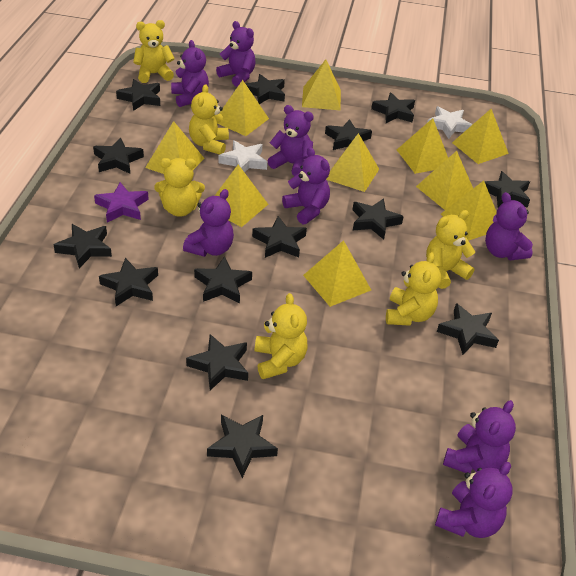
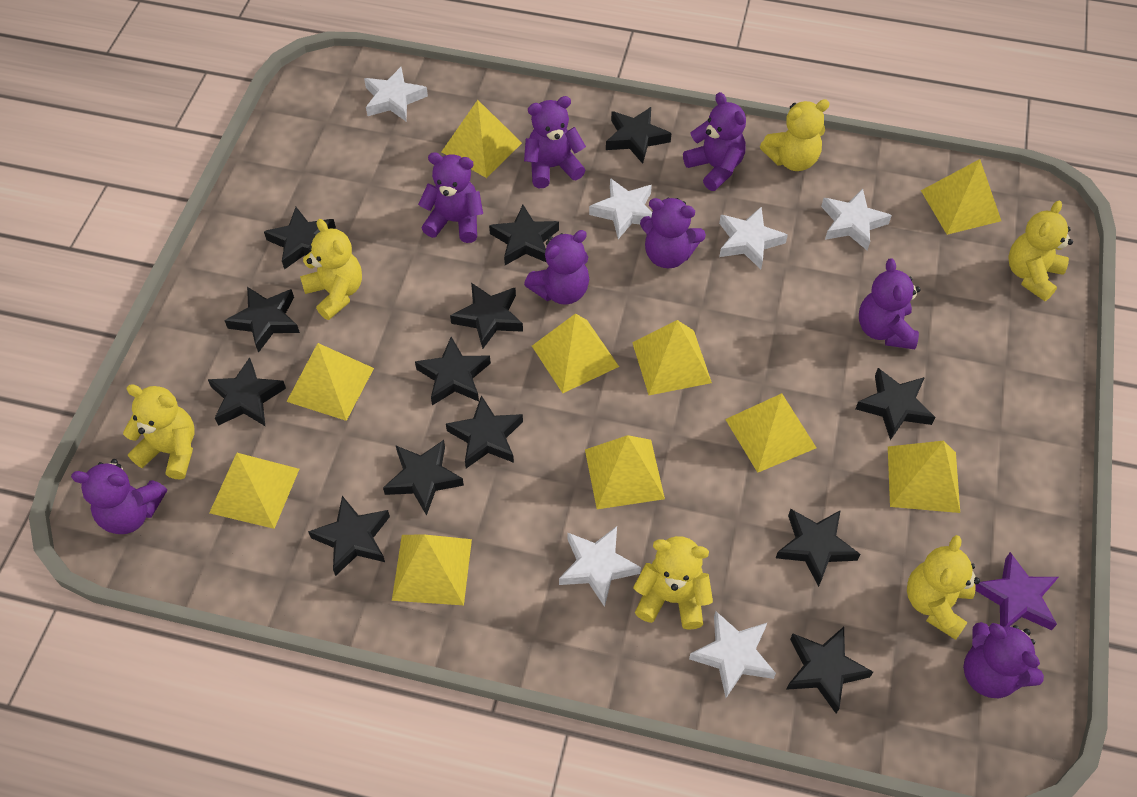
black star: [54,224,112,268] [93,138,144,174] [99,258,158,306] [116,79,160,111] [186,334,248,391] [194,256,252,303] [207,415,278,478] [245,74,285,104] [252,216,307,258] [325,119,372,150] [352,198,404,239] [371,92,415,123] [437,303,499,355] [485,171,530,208] = 14 -> [208,357,286,426] [224,287,300,353] [264,207,336,269] [308,496,390,576] [383,440,464,516] [415,337,491,405] [446,396,523,468] [450,283,523,349] [489,205,559,265] [606,107,671,164] [776,509,860,587] [786,627,873,714] [856,368,935,440] = 13
white star: [218,140,267,173] [427,106,472,139] = 2 -> [364,67,428,121] [559,526,641,607] [589,178,652,239] [689,611,776,698] [719,206,788,269] [821,189,892,250] = 6

